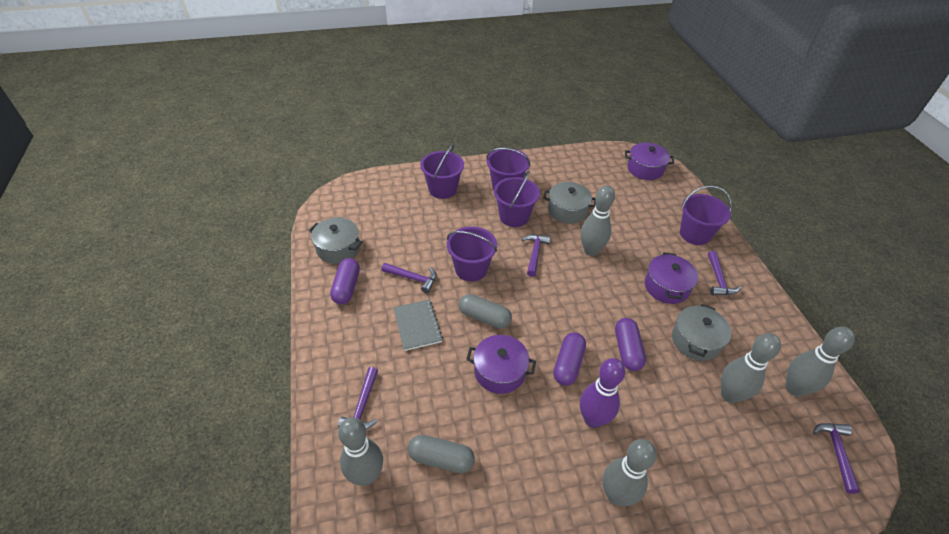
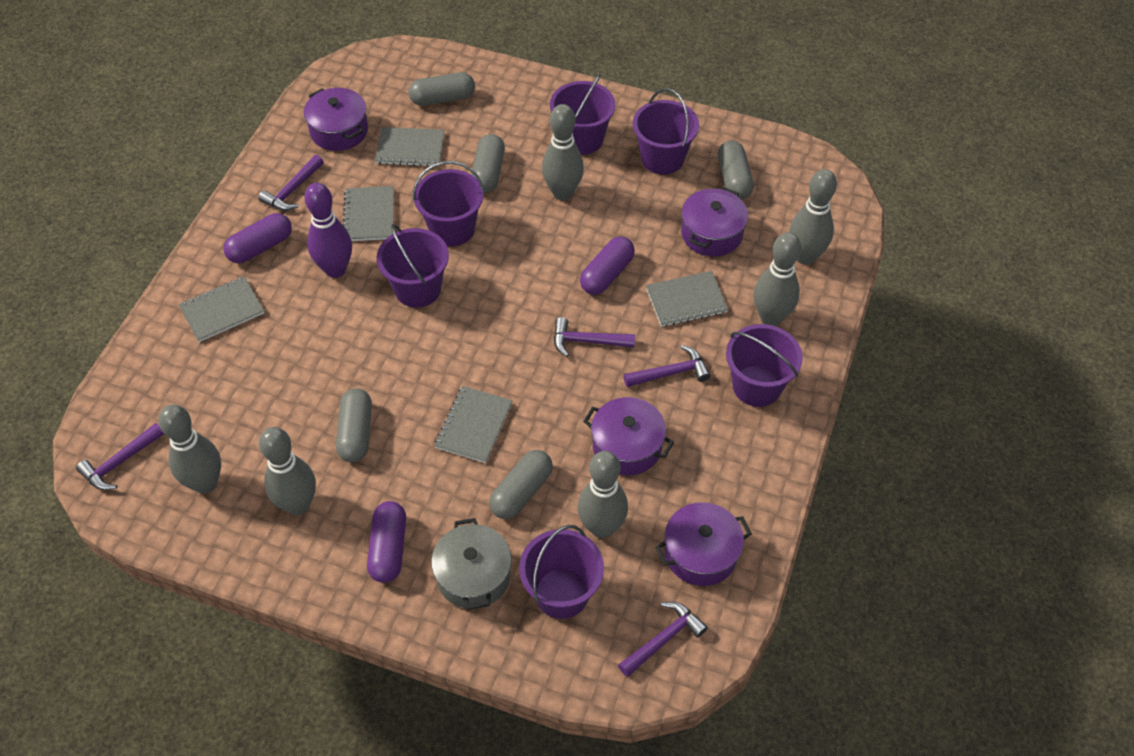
grey bowling pin: [338,417,383,486] [581,185,615,256] [603,439,657,506] [721,333,781,403] [786,327,855,396] = 5 -> [158,405,221,494] [259,427,316,515] [542,104,584,200] [578,451,628,538] [754,232,801,326] [789,169,837,265] = 6
grey capsule: [408,435,475,473] [459,294,512,329] = 2 -> [336,388,372,462] [409,72,475,106] [471,134,505,193] [489,450,553,519] [718,140,754,200] = 5
grey notebook: [393,299,443,351] = 1 -> [179,276,264,342] [343,186,394,241] [375,127,445,167] [434,386,512,463] [646,271,728,327] = 5
grey pot: [309,217,363,264] [543,182,596,224] [672,304,732,361] = 3 -> [431,518,511,610] = 1
purple bucket: [420,144,464,199] [447,227,497,282] [486,148,531,190] [494,170,540,227] [680,186,732,245] = 5 -> [377,224,449,308] [413,161,484,246] [519,525,604,619] [550,74,615,155] [633,88,699,174] [726,324,803,407] = 6
purple pot: [466,335,536,394] [625,142,674,180] [645,252,698,304] = 3 -> [304,88,368,151] [583,397,674,475] [655,502,752,586] [681,187,748,257] = 4

